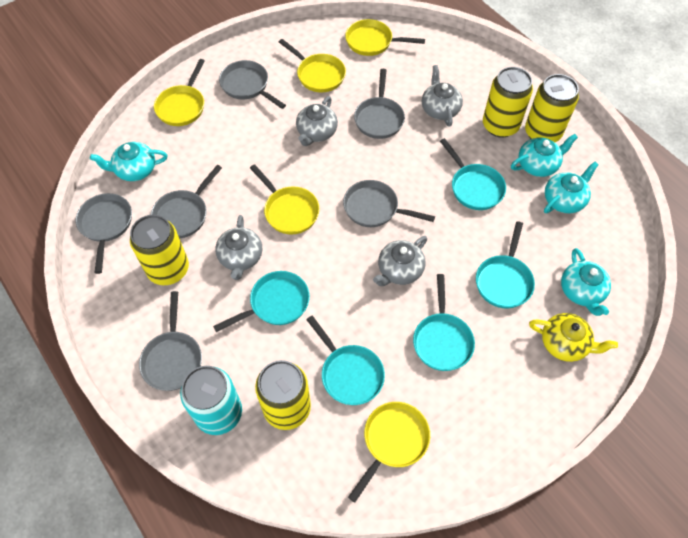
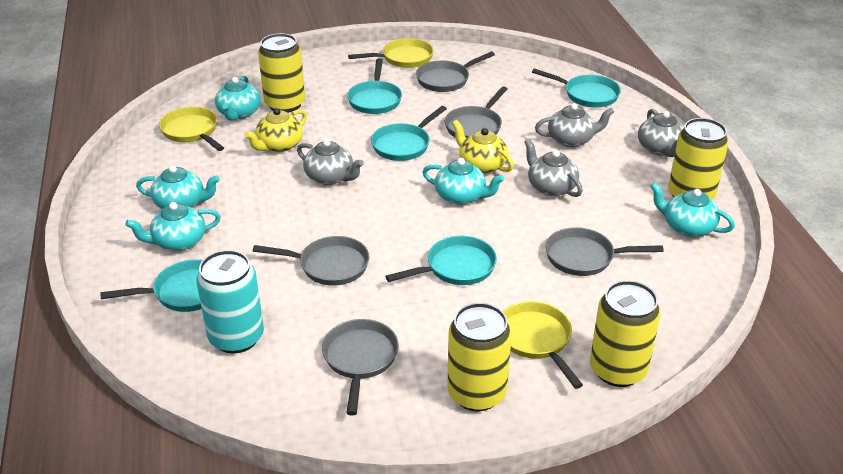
grey pan: [76,193,132,274] [139,291,202,391] [151,165,222,238] [219,60,286,109] [343,180,435,227] [354,69,405,139] = 6 -> [253,236,370,286] [322,319,399,415] [416,52,495,92] [445,86,507,138] [545,227,664,276] = 5
turquoise teapot: [90,142,167,181] [511,134,578,177] [544,161,599,213] [561,248,611,316] = 4 -> [125,202,221,251] [136,165,220,209] [215,76,261,121] [422,158,504,205] [650,182,735,237] = 5
yellow pan: [154,59,205,126] [250,164,320,234] [279,39,346,92] [345,19,425,56] [348,402,430,502] = 5 -> [159,107,224,151] [348,38,434,68] [503,301,583,389] = 3
yellow teapot: [529,313,618,362] = 1 -> [245,108,307,152] [452,120,514,173] = 2

